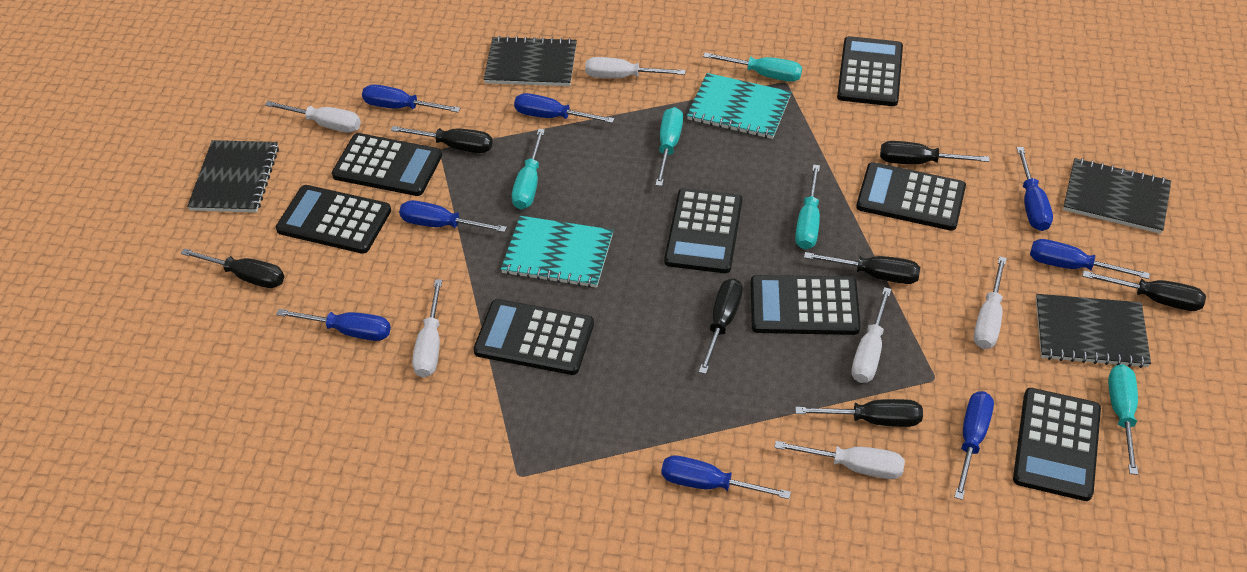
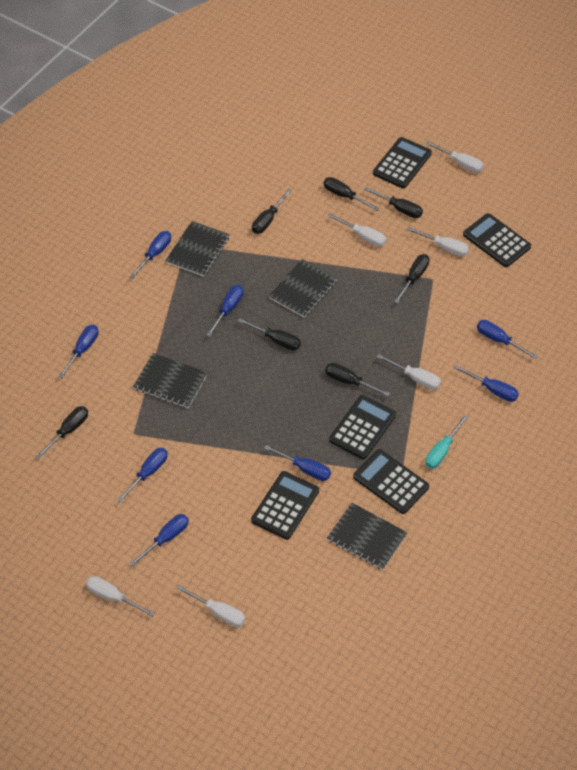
black calculator: [276,185,391,254] [332,133,442,196] [473,299,594,375] [665,188,742,273] [751,275,861,335] [837,36,903,106] [856,162,966,231] [1013,388,1101,501] = 8 -> [251,471,319,540] [329,395,396,460] [353,449,429,514] [373,137,432,189] [463,213,531,267] = 5
turquoise notebook: [501,216,613,288] [687,73,791,139] = 2 -> none = 0
turquoise screwdriver: [512,129,545,209] [655,107,683,186] [703,53,802,82] [795,165,820,249] [1108,364,1138,475] = 5 -> [425,415,468,469] = 1

